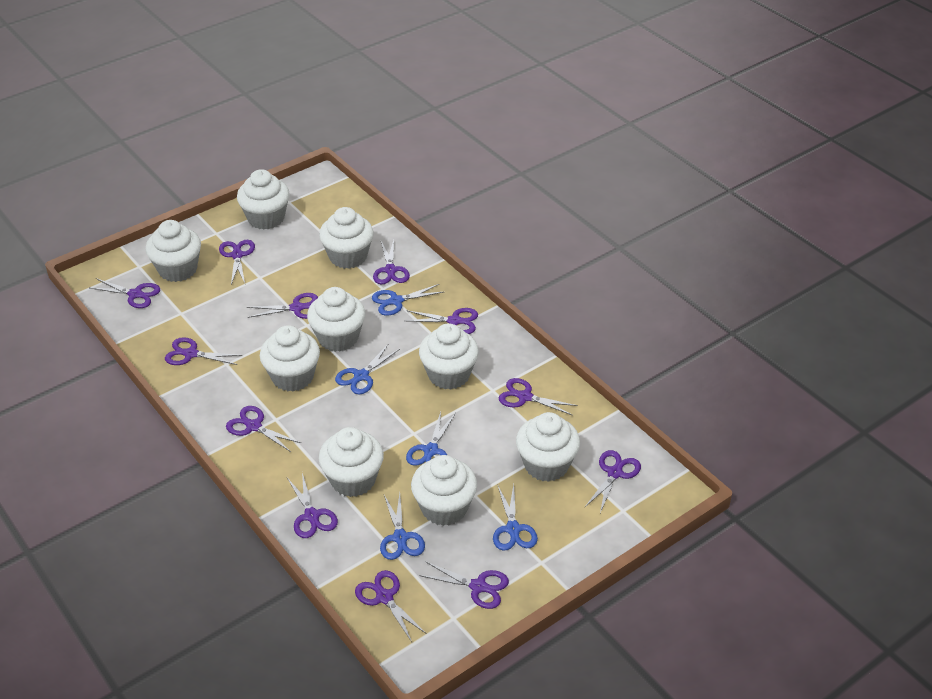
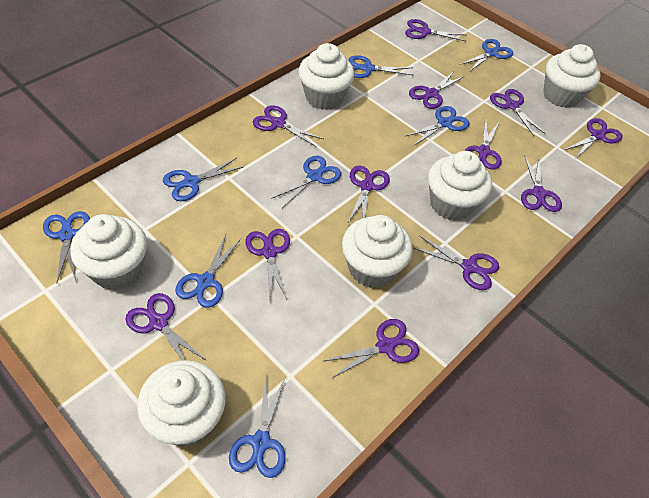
blue scissors: [335,343,400,395] [372,284,443,316] [380,493,425,560] [406,412,456,466] [493,484,538,551] = 5 -> [43,211,90,284] [163,158,243,201] [175,234,241,308] [229,376,286,478] [271,156,341,208] [348,55,414,78] [404,106,469,145] [459,39,513,72] = 8
white cupcake: [145,220,201,282] [237,169,290,230] [260,325,320,392] [307,287,365,352] [319,207,373,269] [319,427,384,497] [411,455,477,526] [419,323,479,390] [516,412,580,482] = 9 -> [70,214,147,290] [137,360,226,447] [298,43,354,110] [342,215,413,288] [428,151,492,221] [543,44,600,108] = 6

